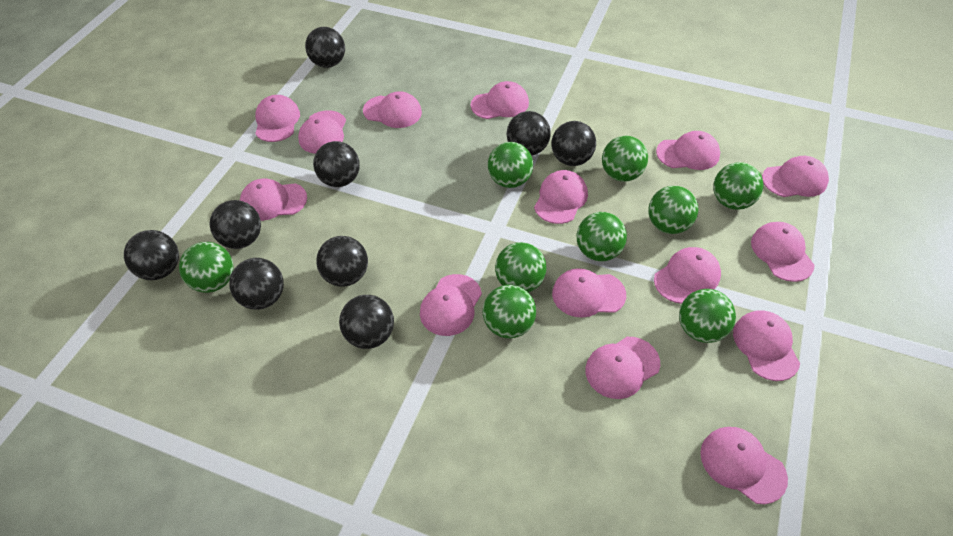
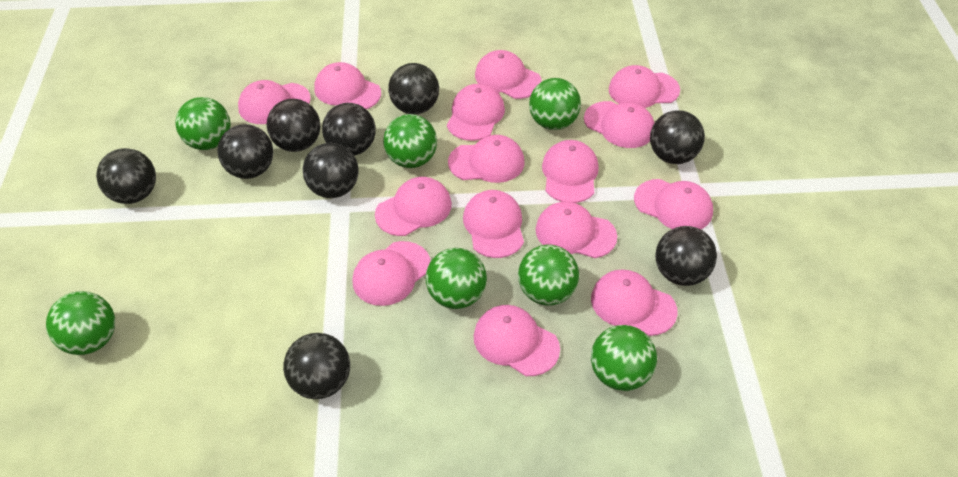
green ball: [179,242,234,293] [483,285,536,339] [488,142,533,188] [495,242,547,292] [577,212,627,262] [602,136,648,182] [648,186,699,234] [679,289,736,343] [713,162,763,210] = 9 -> [46,291,115,355] [175,97,231,150] [383,114,437,168] [426,248,487,309] [518,245,579,306] [529,78,581,130] [591,325,657,391] = 7

